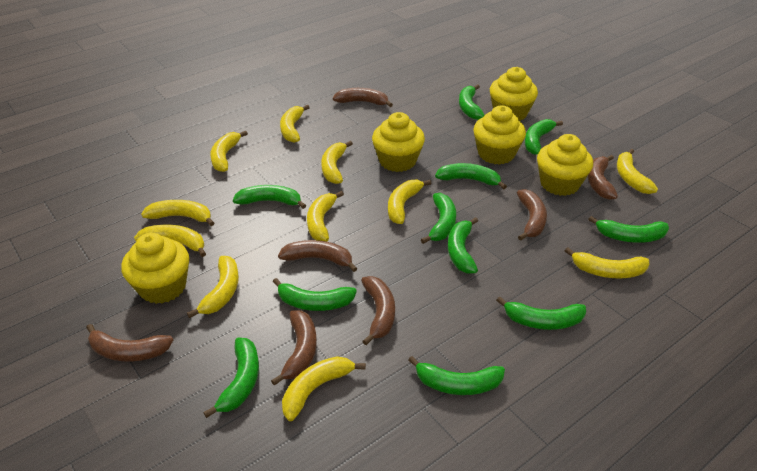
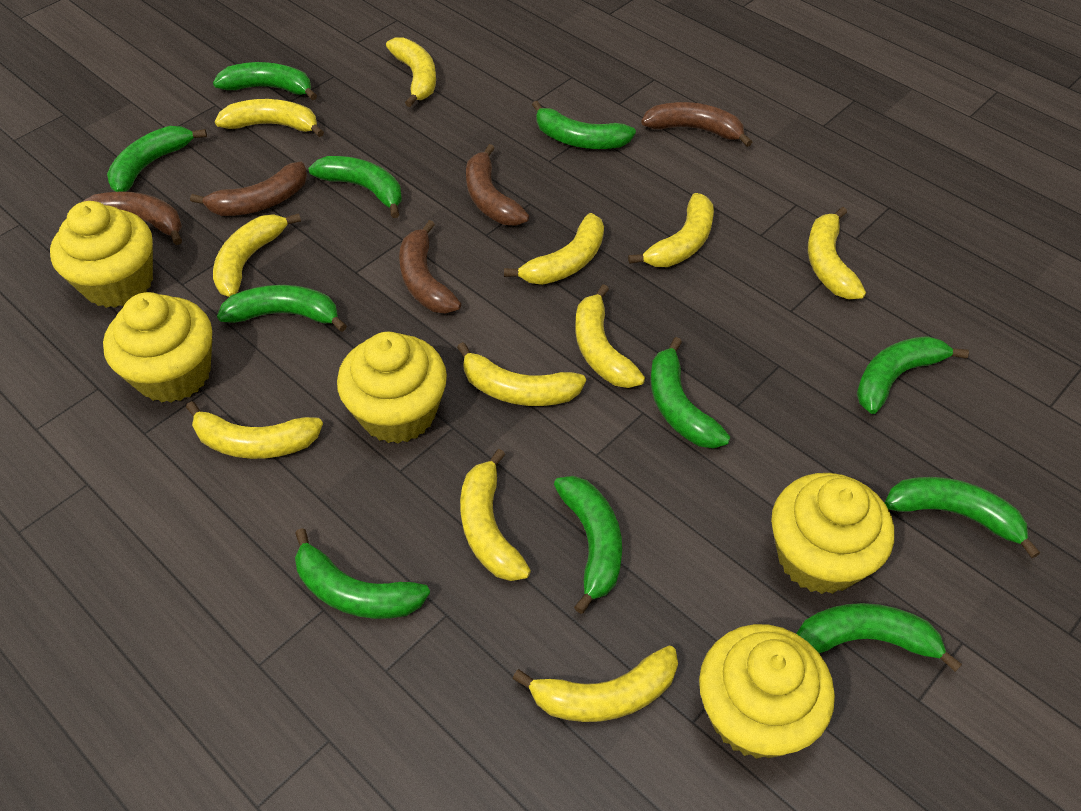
brown banana: [86,324,173,361] [271,310,317,386] [278,240,358,272] [333,88,393,107] [361,276,395,345] [517,189,547,241] [588,155,618,200] = 7 -> [83,191,182,245] [190,162,307,216] [399,220,461,314] [466,144,529,226] [641,102,752,147] = 5

